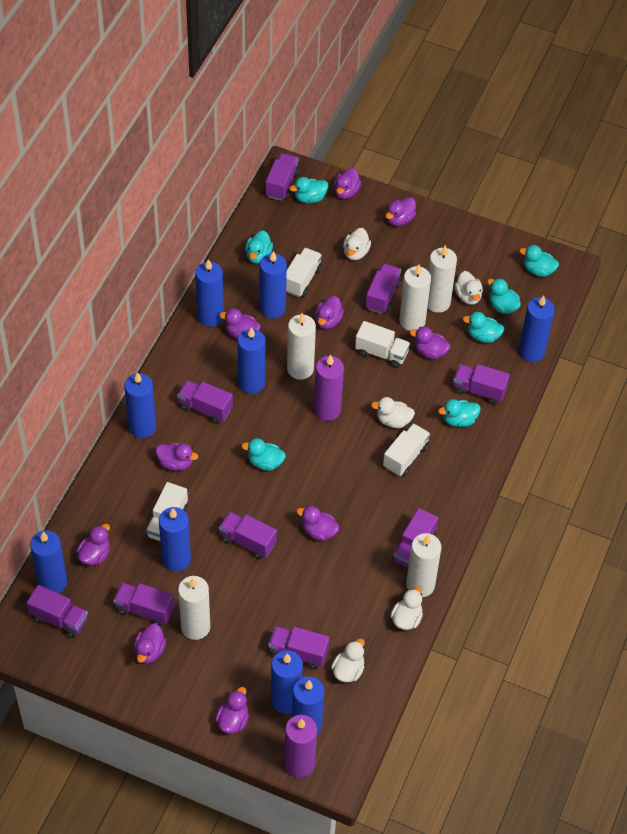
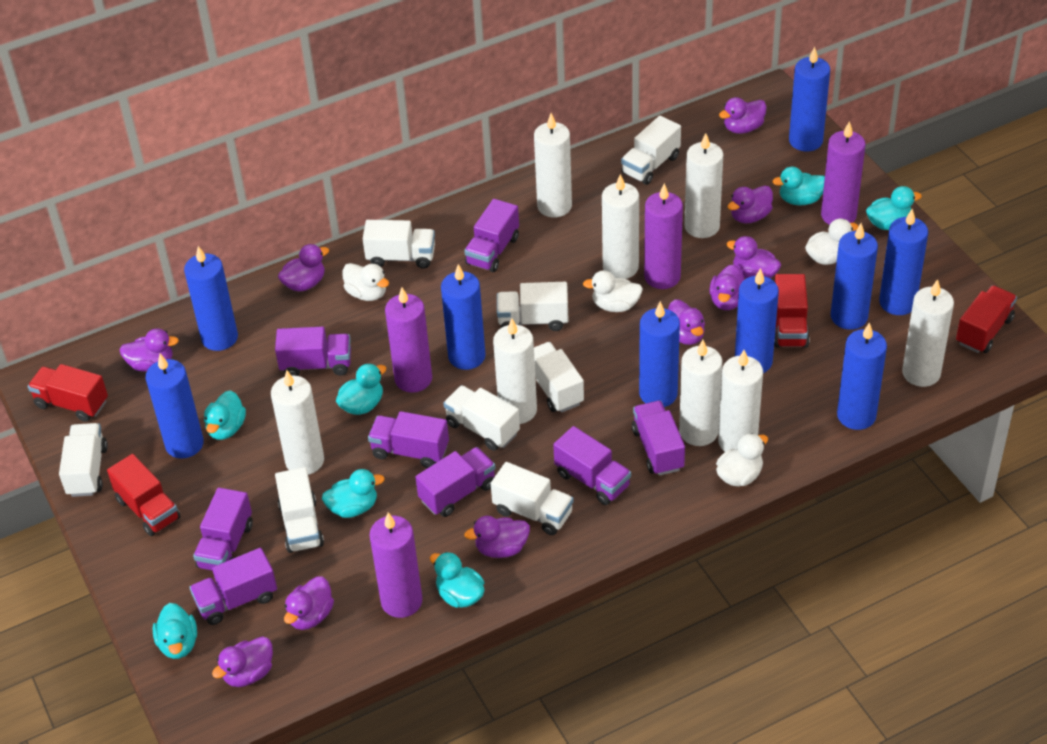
purple candle: [284,715,317,778] [314,355,344,421] = 2 -> [369,512,422,618] [385,287,432,393] [644,183,683,289] [821,121,865,225] = 4
purple truck: [27,585,88,638] [113,582,174,626] [177,380,233,424] [219,512,277,559] [265,153,299,201] [268,626,329,669] [365,263,401,314] [392,508,438,568] [453,364,510,405] = 9 -> [189,548,277,625] [193,488,253,571] [275,327,351,376] [368,411,449,468] [415,447,496,517] [464,199,519,272] [553,426,631,505] [632,401,685,476] = 8
red truck: none = 0 -> [28,364,108,422] [107,454,181,536] [774,274,810,348] [956,285,1017,353] = 4
white candle: [178,576,210,640] [287,313,316,380] [399,265,431,331] [406,533,441,597] [427,245,457,313] = 5 -> [271,370,324,475] [493,318,537,424] [534,113,572,218] [602,174,639,279] [679,340,722,446] [684,133,723,238] [718,350,763,452] [902,279,954,387] = 8
white duck: [331,638,365,682] [343,228,371,260] [371,397,415,428] [390,586,423,630] [454,271,483,305] = 5 -> [342,263,389,301] [583,270,643,312] [716,433,768,487] [805,219,858,265] = 4
white truck: [146,482,188,541] [286,248,322,297] [355,321,410,368] [383,423,430,476] = 4 -> [59,423,108,497] [275,467,324,553] [363,220,435,269] [443,385,520,451] [491,462,574,535] [497,282,569,331] [534,342,584,413] [621,116,681,185] = 8

